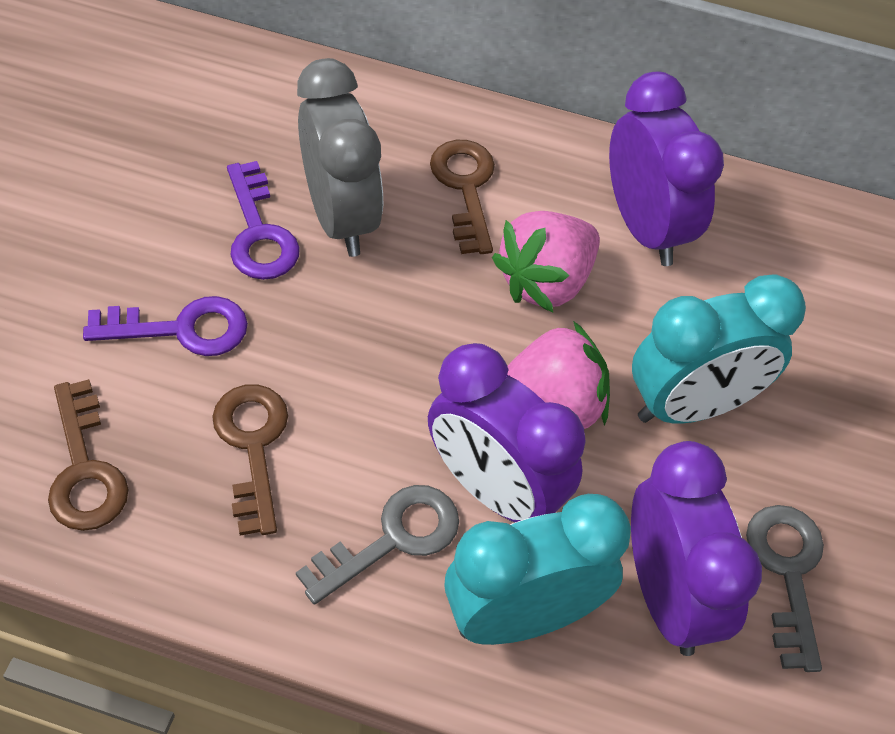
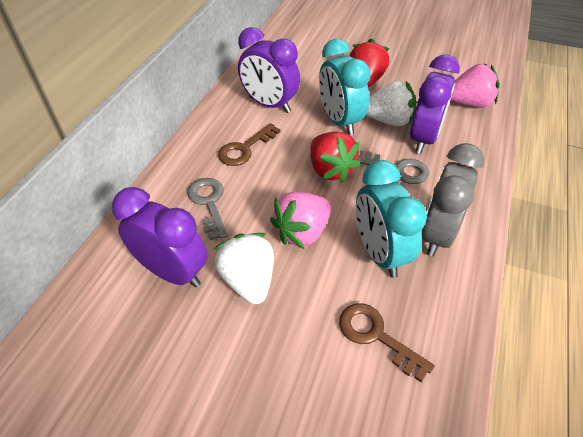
brown key: [48,379,129,531] [212,384,288,535] [430,140,495,254] = 3 -> [218,123,281,166] [339,303,435,382] = 2
purple key: [83,296,248,356] [227,161,300,280] = 2 -> none = 0
red strawberry: none = 0 -> [310,132,361,183] [350,39,390,87] = 2
white strawberry: none = 0 -> [214,233,274,304] [366,80,416,126] = 2

